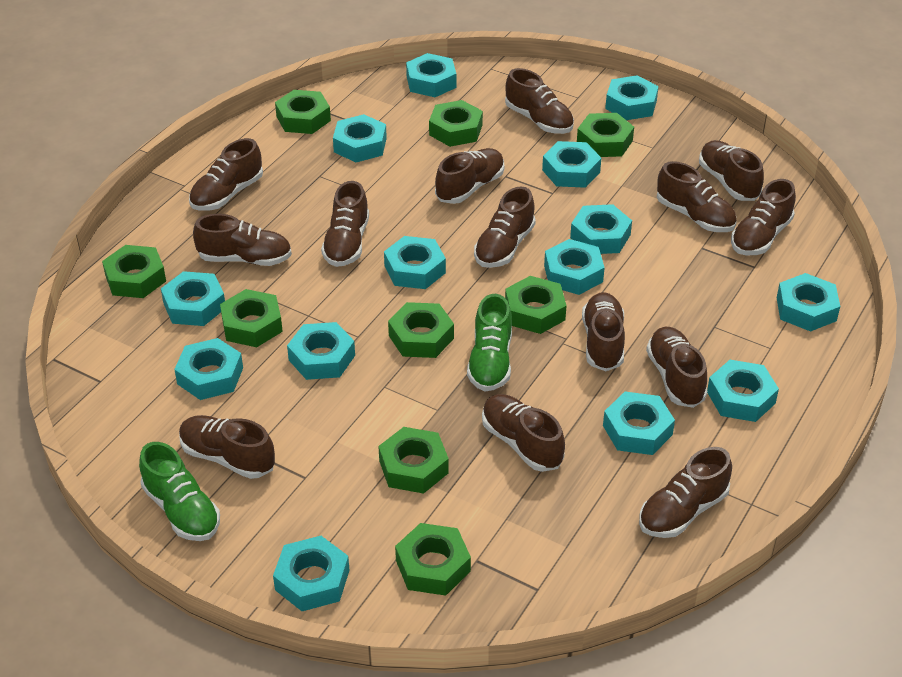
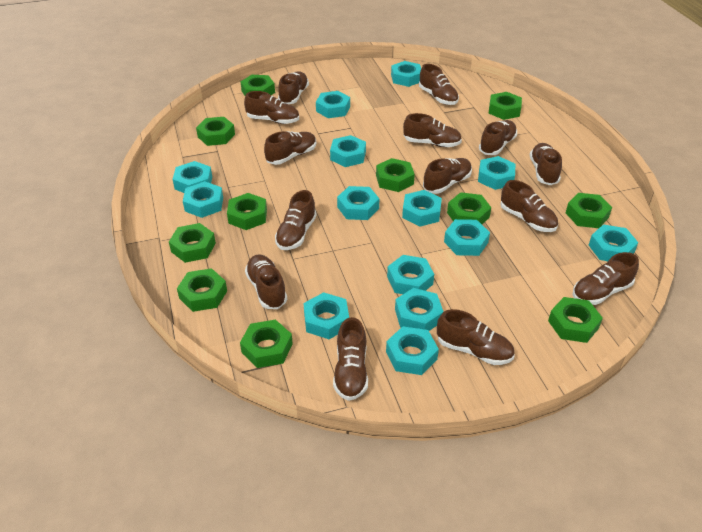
green nut: [102,245,166,298] [220,289,283,347] [275,90,331,134] [378,427,449,494] [388,302,454,358] [395,523,471,596] [429,100,483,147] [505,276,567,334] [577,113,634,157] = 9 -> [169,223,216,263] [177,268,227,312] [196,117,235,146] [227,193,267,230] [240,320,293,368] [241,75,275,96] [376,158,415,192] [447,192,491,224] [488,92,522,120] [548,297,603,343] [566,193,612,228] = 11
green shoe: [139,442,220,541] [467,294,512,391] = 2 -> none = 0

